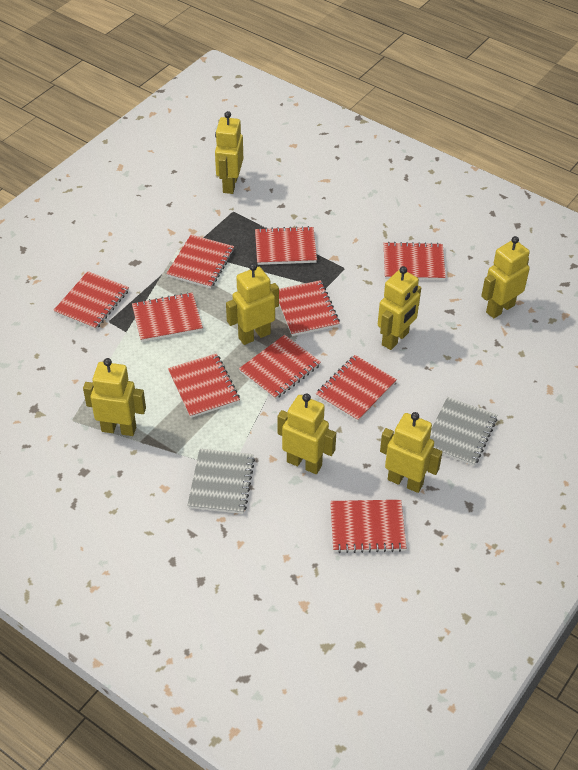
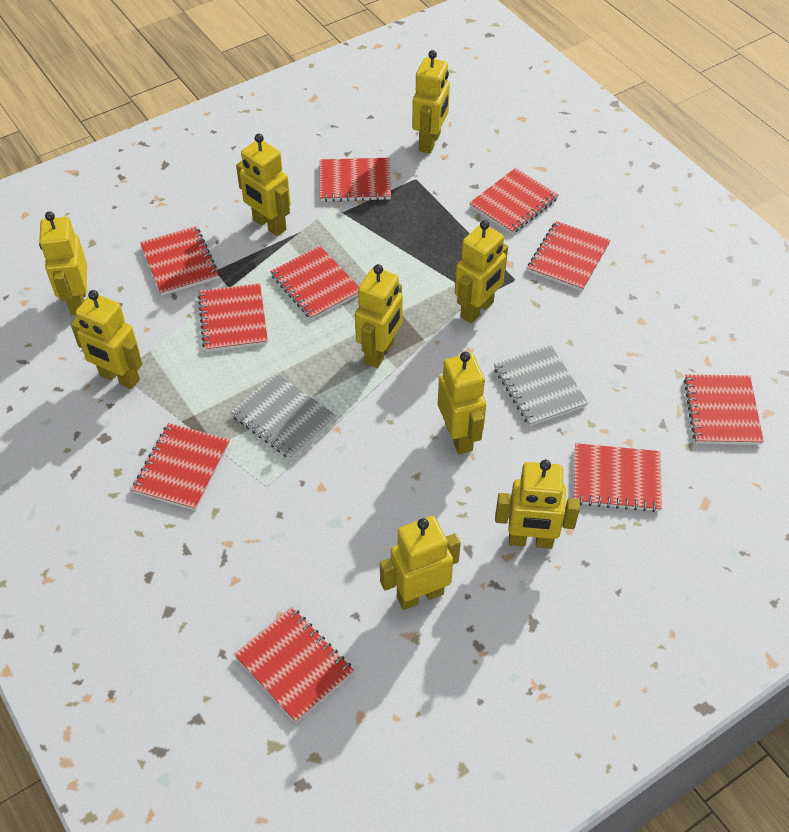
yellow robot: [83,358,146,436] [215,111,243,194] [226,263,279,345] [277,393,336,474] [378,266,421,350] [380,412,442,493] [481,236,530,318] = 7 -> [39,211,87,315] [71,290,142,389] [236,134,291,236] [355,264,403,368] [380,516,461,610] [412,50,450,154] [438,352,486,454] [455,220,508,323] [495,460,580,549] = 9

